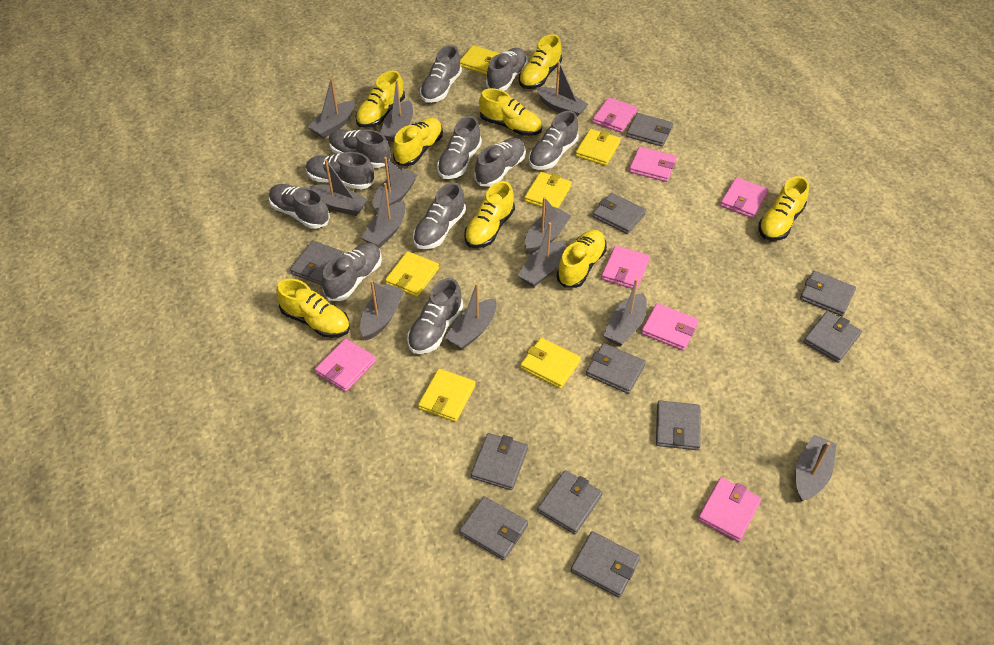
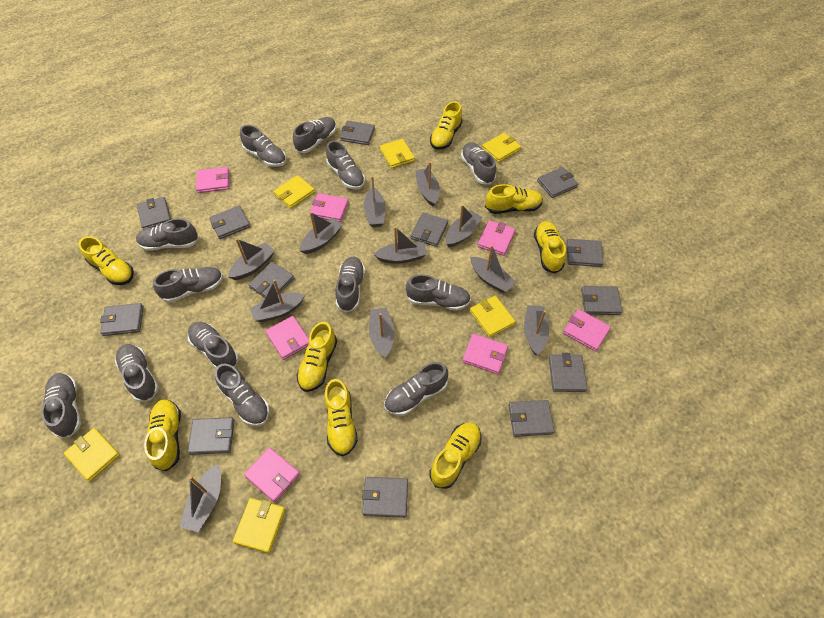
grey boat: [308,78,355,139] [310,159,368,216] [360,280,404,340] [362,183,406,248] [373,157,417,213] [380,80,413,142] [445,283,497,350] [517,222,565,287] [525,197,572,254] [536,61,589,117] [604,278,647,346] [795,435,837,501] = 12 -> [180,464,221,532] [228,239,275,280] [250,279,305,322] [300,212,342,254] [364,176,386,227] [369,308,394,358] [374,227,427,264] [415,162,440,207] [446,205,483,247] [470,245,516,293] [524,305,549,355] = 11
grey shoe: [269,184,330,229] [306,152,374,189] [322,243,382,301] [329,129,391,168] [407,278,463,354] [413,183,466,249] [420,45,462,103] [437,116,482,179] [475,138,526,187] [486,48,528,91] [529,111,579,170] = 11 -> [41,373,81,438] [115,344,159,402] [136,218,199,251] [153,267,223,303] [188,322,239,368] [215,364,270,426] [240,125,286,167] [293,117,336,153] [326,141,365,190] [335,256,365,313] [384,362,448,416] [406,274,471,311] [461,142,496,185] = 13
grey wallet: [290,241,344,285] [459,496,528,560] [471,433,528,490] [537,470,603,534] [571,531,640,597] [586,343,646,394] [593,193,646,234] [626,113,673,147] [656,400,701,450] [800,271,856,316] [803,311,862,363] = 11 -> [100,303,143,336] [137,197,171,230] [187,417,235,455] [209,206,250,239] [248,262,294,297] [340,121,375,145] [362,477,408,518] [411,212,448,247] [509,400,555,437] [537,167,578,198] [549,353,587,392] [566,239,604,267] [581,286,622,315] = 13

